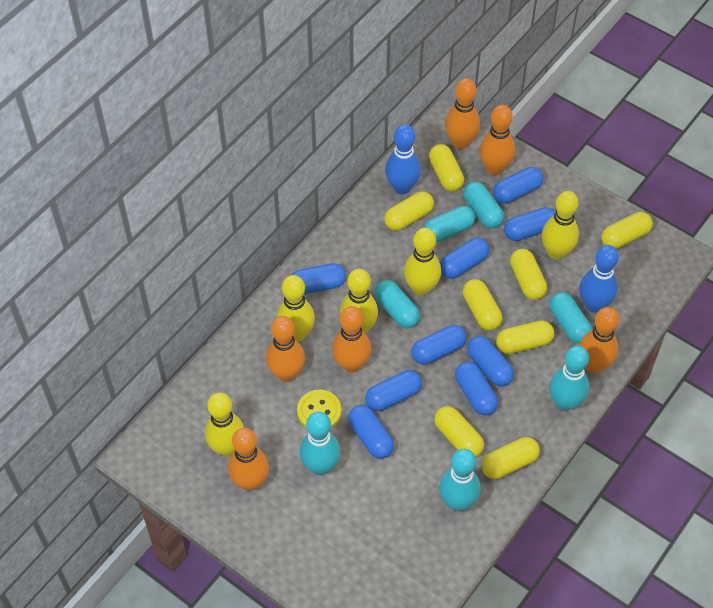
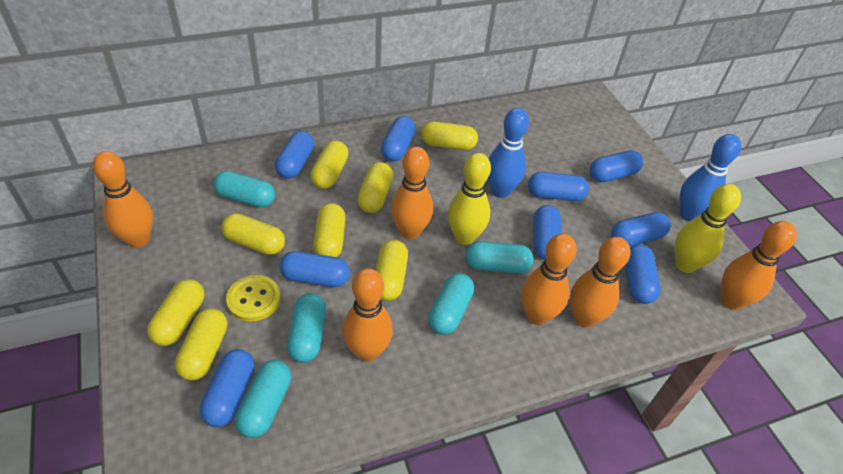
turquoise bowling pin: [300,411,340,475] [439,449,481,511] [549,346,589,411] = 3 -> none = 0
turquoise capsule: [374,280,420,328] [424,206,475,243] [463,182,504,228] [549,292,592,343] = 4 -> [214,171,275,208] [235,360,291,438] [287,293,326,363] [428,273,474,335] [466,241,533,273] = 5
yellow bowling pin: [205,392,244,457] [277,275,315,342] [340,269,378,333] [404,228,441,296] [542,191,579,260] = 5 -> [448,153,491,245] [675,184,741,273] = 2

